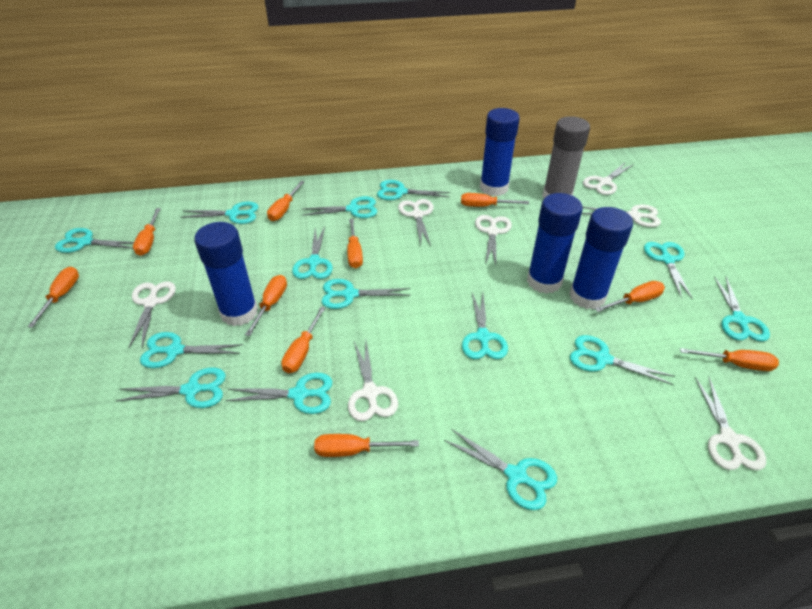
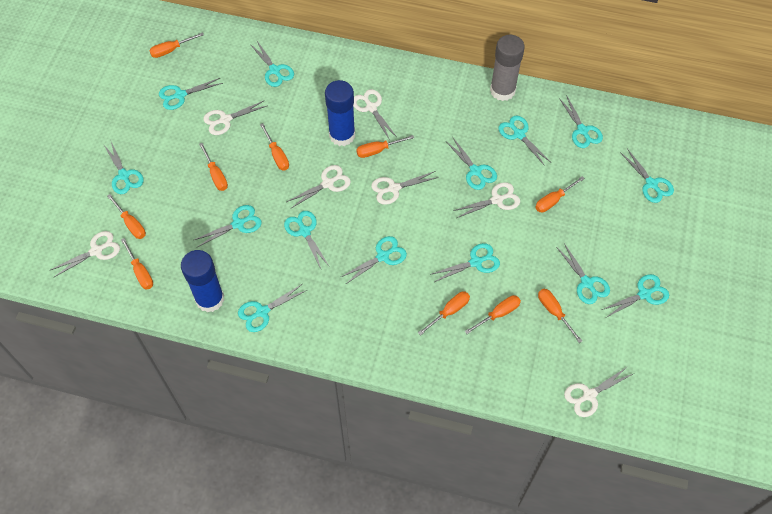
blue glue stick: [194,222,258,326] [480,108,520,196] [527,193,583,294] [569,207,633,309] = 4 -> [181,250,224,312] [325,80,355,146] = 2

